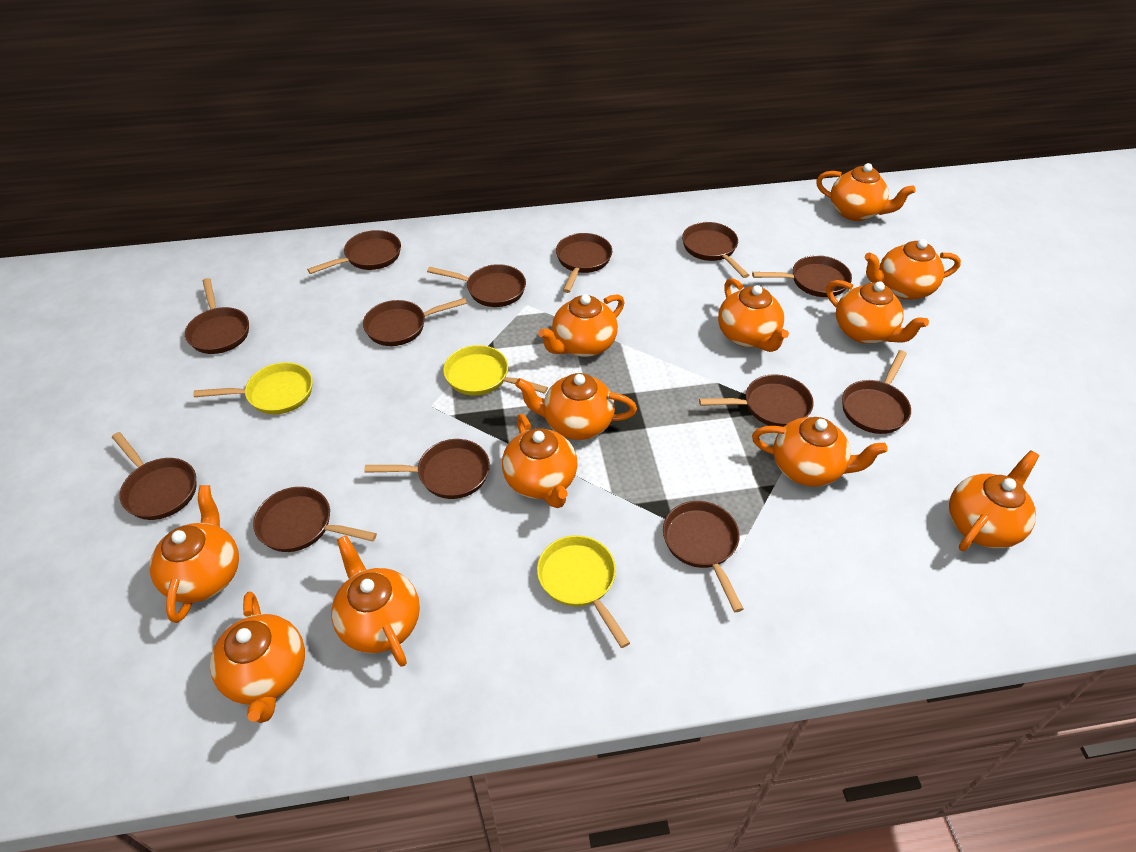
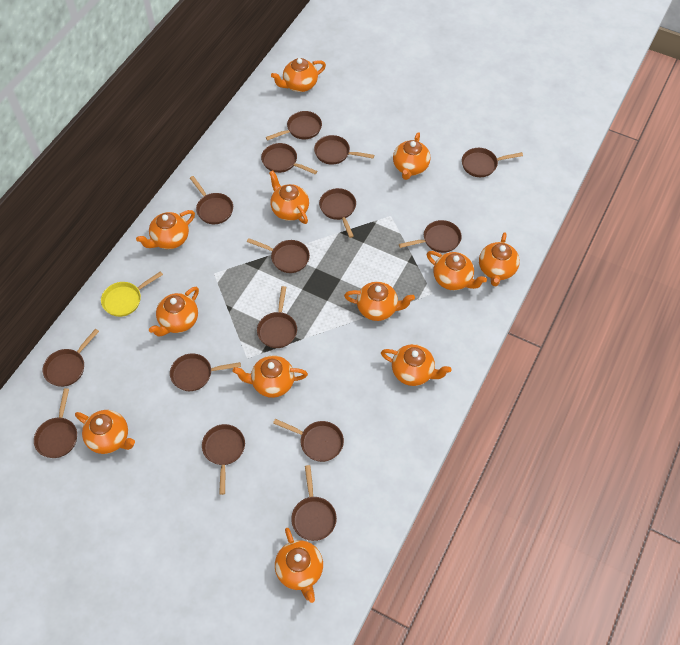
brown pan: [112,432,196,520] [185,278,249,354] [253,487,377,552] [307,230,401,274] [363,298,467,346] [365,439,490,499] [427,264,526,307] [556,233,612,293] [663,501,744,612] [682,222,749,278] [699,374,814,427] [752,255,852,297] [842,350,911,434] = 13 -> [34,388,77,458] [43,329,99,387] [170,353,241,391] [190,176,233,224] [202,424,245,495] [247,238,310,273] [257,286,297,348] [261,143,317,174] [266,111,322,141] [273,419,344,462] [291,465,337,541] [314,135,374,165] [319,188,356,238] [399,220,462,253] [462,148,523,177] = 15
yellow pan: [194,362,313,415] [443,345,548,396] [537,535,630,648] = 3 -> [101,271,163,317] = 1

